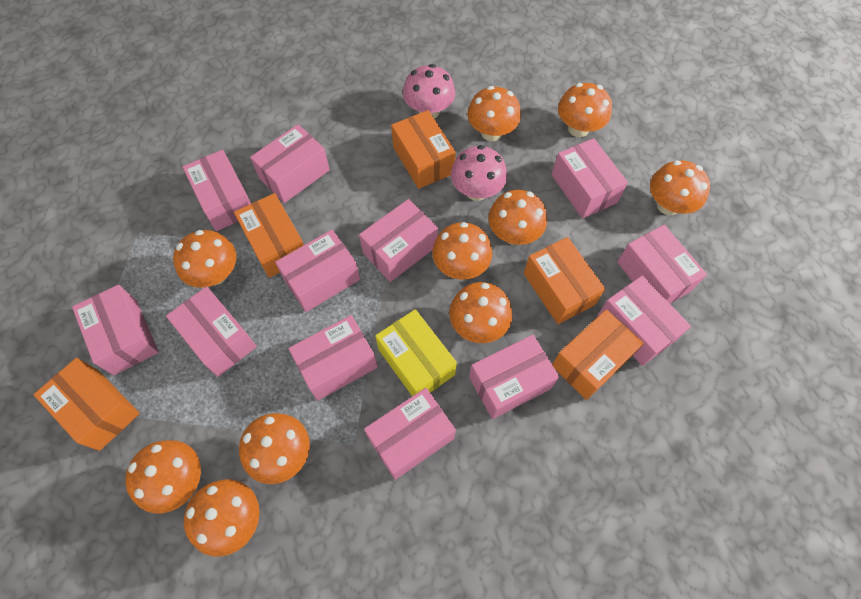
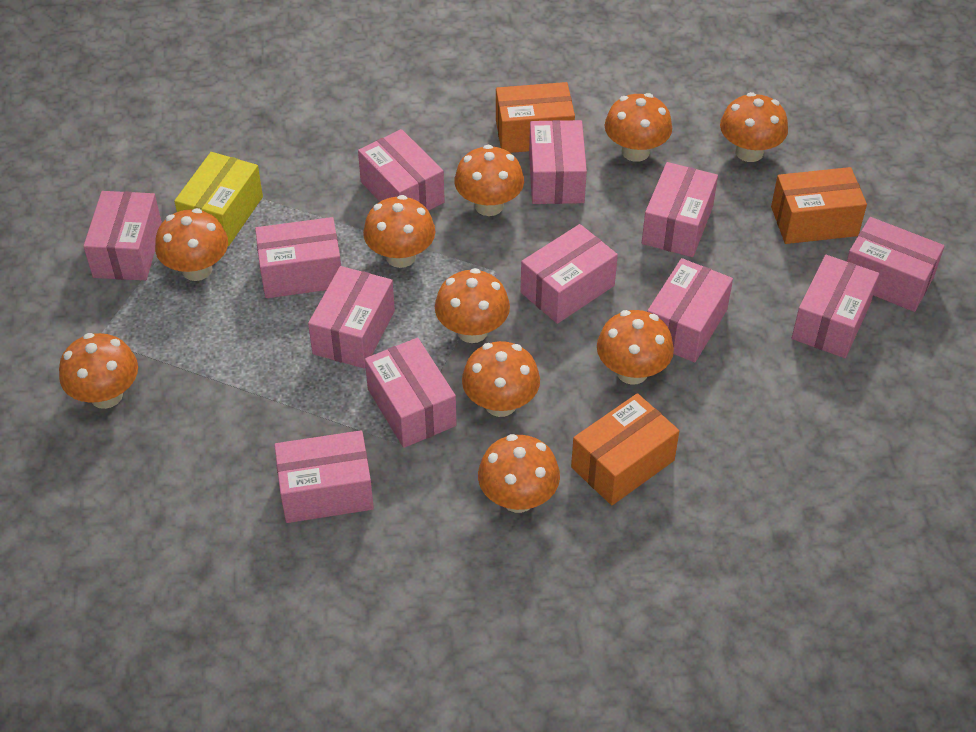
orange box: [33,358,140,451] [234,193,304,278] [391,110,456,189] [524,237,605,324] [552,309,644,400] = 5 -> [496,82,575,153] [571,393,679,505] [771,167,867,244] = 3
pink mushroom: [403,64,455,118] [451,145,507,201] = 2 -> none = 0

